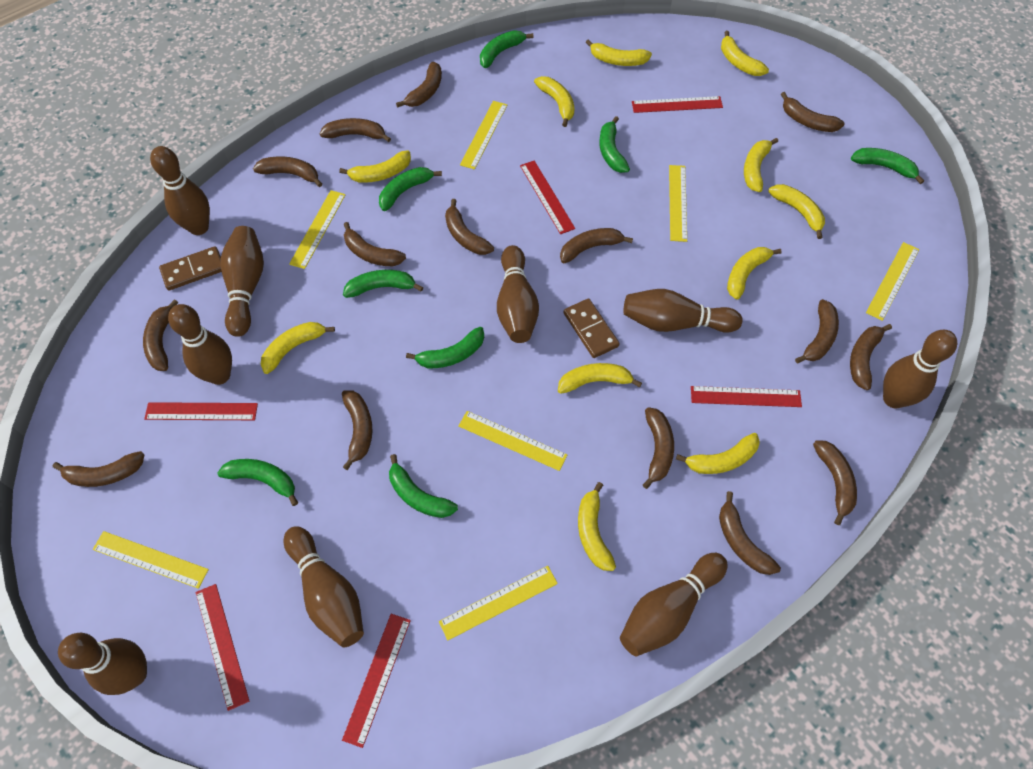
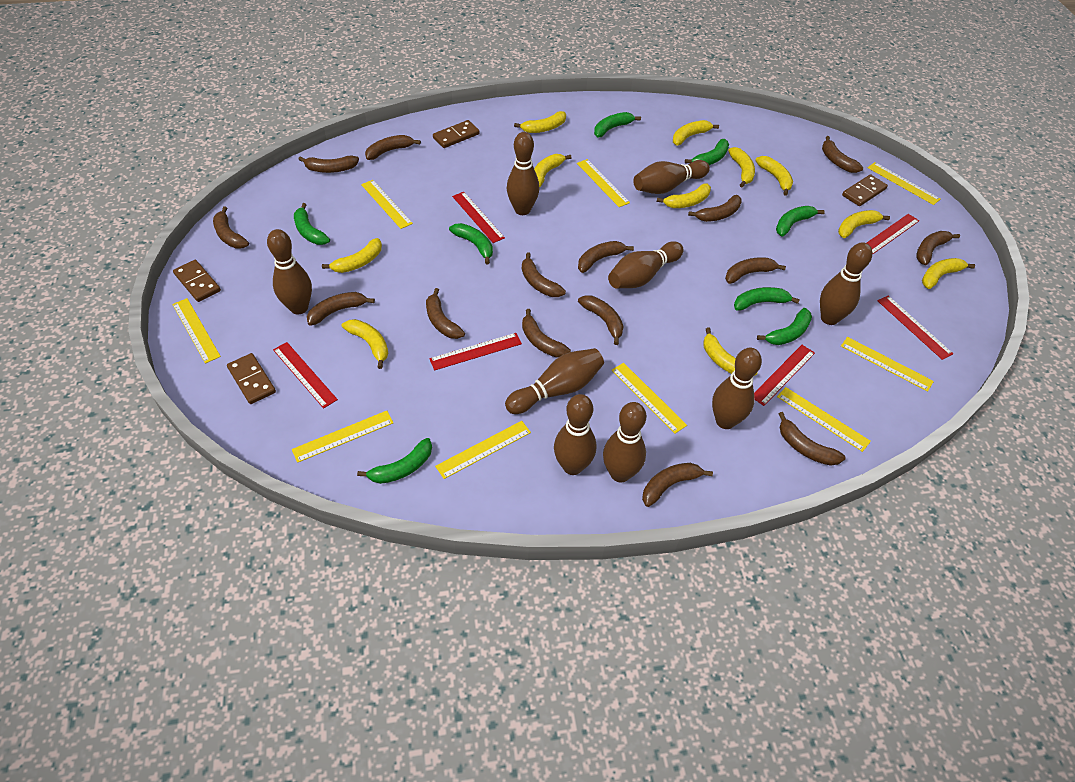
brown domino: [159,246,222,290] [564,298,620,358] = 2 -> [173,260,221,302] [227,353,276,404] [433,120,480,148] [842,174,888,206] = 4
yellow ruler: [93,531,209,589] [289,190,346,269] [439,566,558,641] [459,411,567,471] [460,101,507,170] [669,165,687,242] [866,242,919,321] = 7 -> [172,298,221,364] [292,411,394,463] [361,180,413,229] [435,421,531,479] [577,159,630,207] [612,363,687,433] [777,387,871,452] [841,337,934,392] [868,162,940,205] = 9

